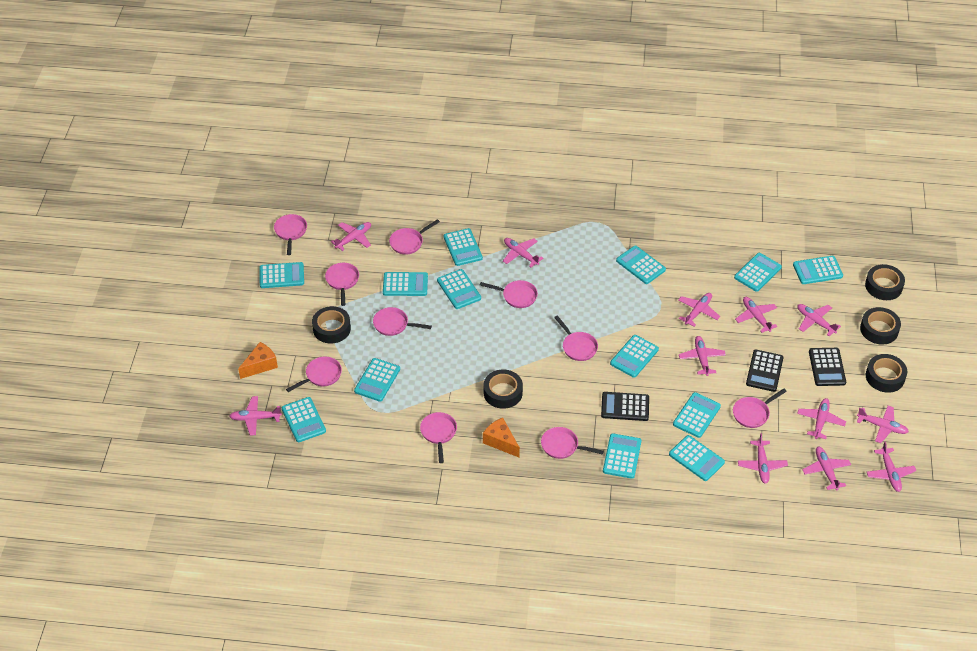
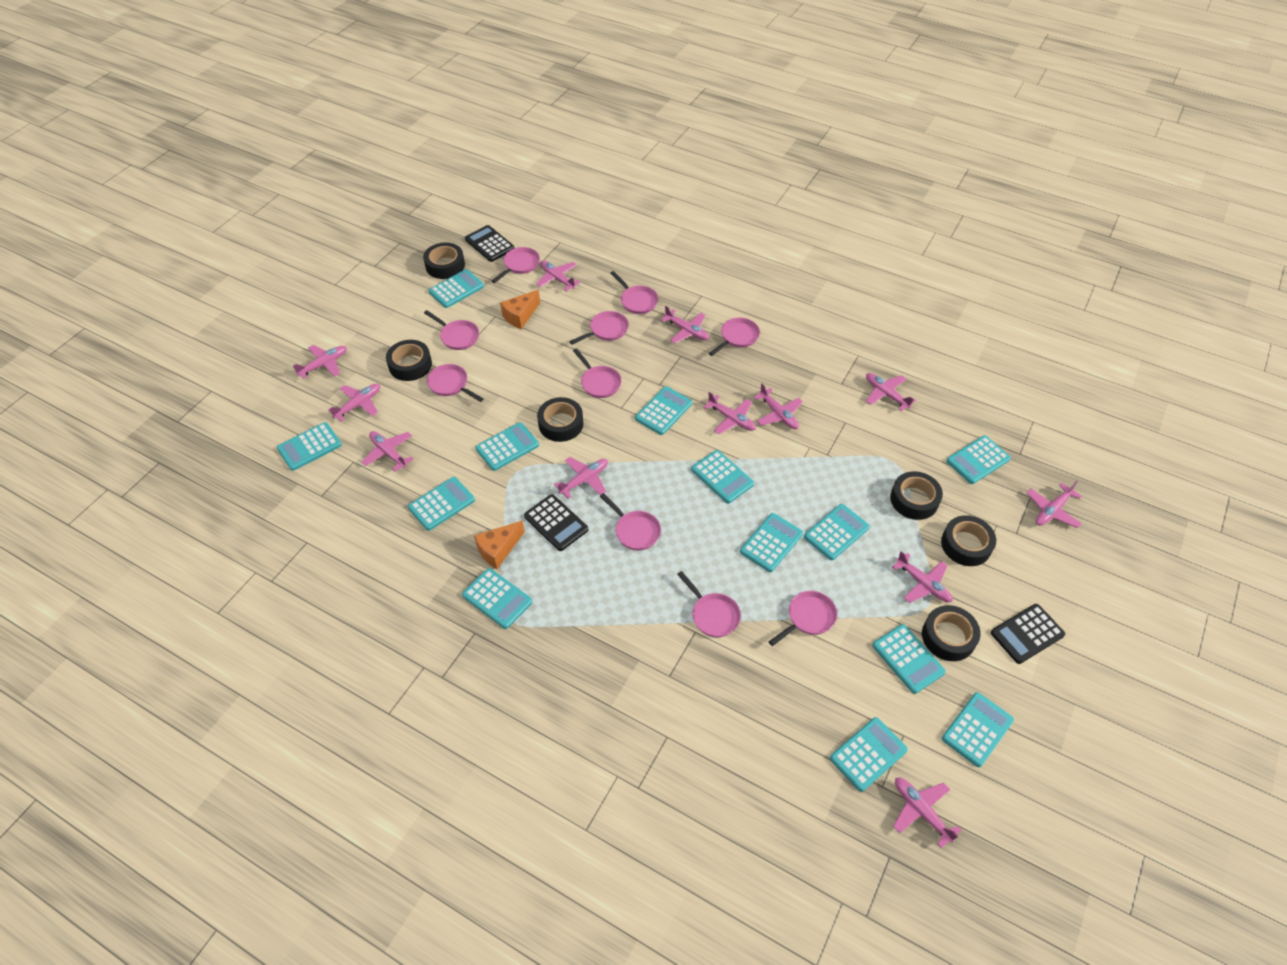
black tape: [312,306,351,343] [484,369,523,409] [860,307,901,345] [865,264,905,300] [866,354,907,393] = 5 -> [386,340,432,381] [423,242,465,279] [537,397,584,442] [890,471,943,520] [922,605,981,661] [941,515,996,566] = 6

